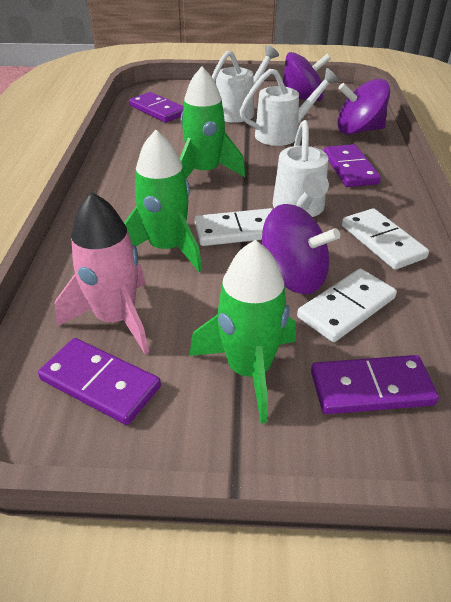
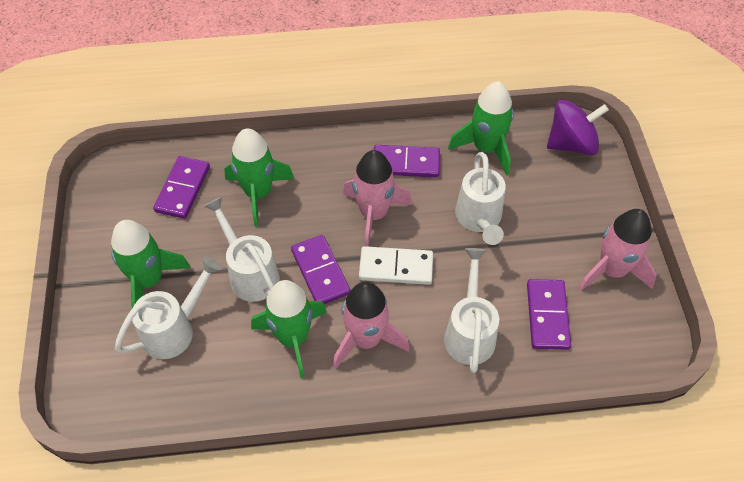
green rocket: [124,130,202,272] [179,67,246,178] [190,240,296,424] = 3 -> [111,220,191,308] [224,128,294,227] [251,280,327,378] [448,81,514,175] = 4
pink rocket: [55,192,149,354] = 1 -> [333,282,410,370] [343,150,412,247] [578,209,657,291] = 3
purple spinning top: [262,204,340,294] [283,52,331,101] [337,79,390,135] = 3 -> [547,100,609,155] = 1
white domino: [195,208,273,246] [297,269,397,342] [342,208,429,270] = 3 -> [359,246,433,285] = 1
white watering can: [212,45,279,123] [240,68,339,146] [273,120,329,217] = 3 -> [115,257,222,359] [204,197,280,302] [444,248,499,373] [455,152,506,245] = 4

